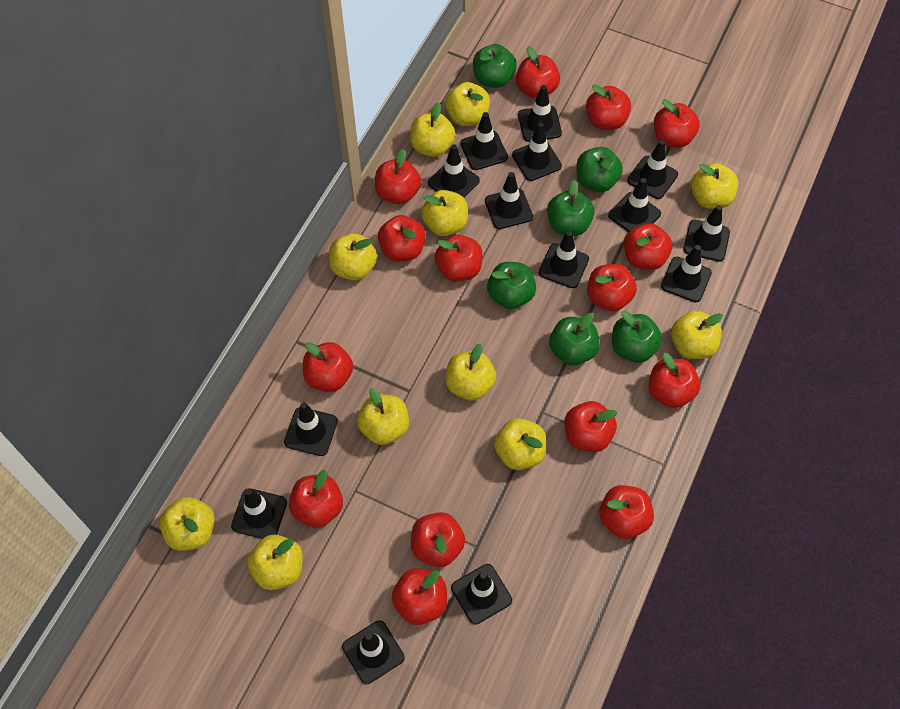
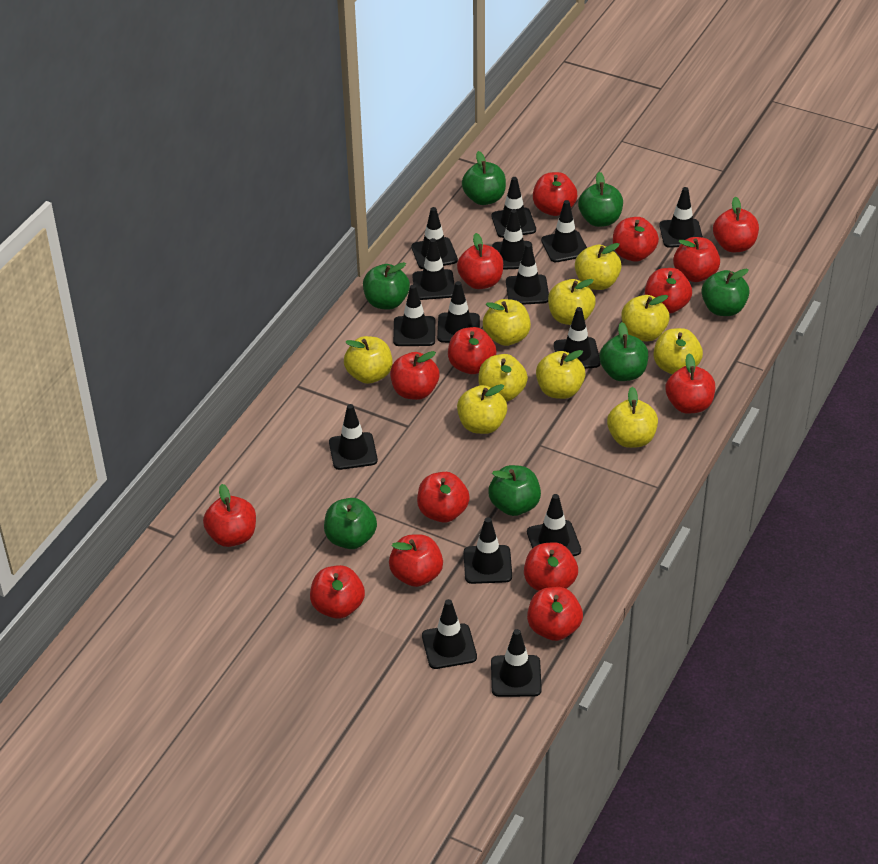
black traffic cone: [231,488,287,539] [284,402,338,456] [342,620,405,684] [428,144,480,198] [451,564,512,625] [460,112,508,170] [485,172,533,229] [512,122,562,181] [518,85,562,142] [539,231,589,288] [608,178,661,232] [627,140,678,199] [661,245,712,302] [684,205,730,262] = 14 -> [329,404,378,470] [393,285,436,346] [411,207,458,269] [412,238,455,300] [422,599,477,669] [437,281,480,343] [464,517,512,584] [491,177,536,238] [491,629,542,697] [492,209,533,270] [506,243,549,305] [527,494,581,556] [541,200,587,262] [554,307,600,369] [659,187,703,248] = 15
green apple: [473,44,517,88] [487,262,536,309] [547,180,595,236] [549,313,600,366] [576,147,623,192] [612,311,662,363] = 6 -> [324,498,377,549] [363,262,410,310] [462,151,506,205] [488,465,541,516] [578,172,623,227] [599,322,648,381] [701,269,750,316] = 7
yellow apple: [159,497,215,551] [247,535,303,590] [329,233,377,280] [357,388,409,445] [410,102,456,157] [421,190,468,236] [445,82,490,126] [446,343,496,401] [494,418,546,470] [671,311,723,359] [691,163,738,209] = 11 -> [344,336,393,384] [457,384,507,434] [478,354,528,402] [483,299,531,346] [536,350,585,399] [548,279,596,325] [575,243,622,290] [607,387,658,448] [622,295,669,341] [654,328,703,374] = 10

